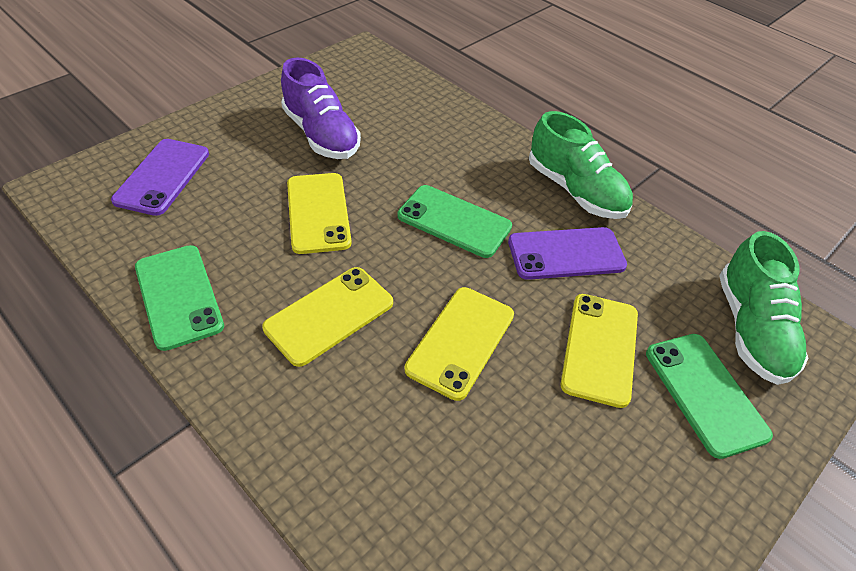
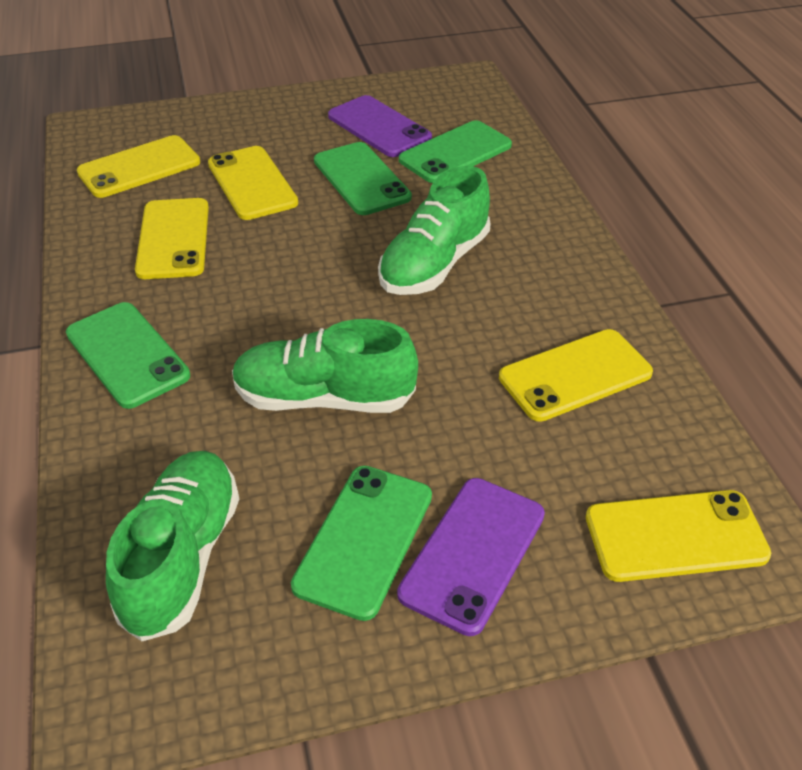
green phone: [135,245,224,351] [398,185,512,258] [646,334,773,459] = 3 -> [66,302,190,409] [291,466,432,621] [314,142,412,215] [399,120,512,183] = 4
green shoe: [529,111,633,219] [719,231,808,385] = 2 -> [106,451,239,641] [232,319,418,413] [378,166,490,295] = 3
purple shoe: [281,57,361,159] = 1 -> none = 0
yellow phone: [262,267,393,367] [287,173,352,254] [405,287,514,401] [561,294,638,408] = 4 -> [77,135,200,198] [135,198,209,279] [208,146,298,220] [499,329,653,422] [586,490,771,582] = 5

